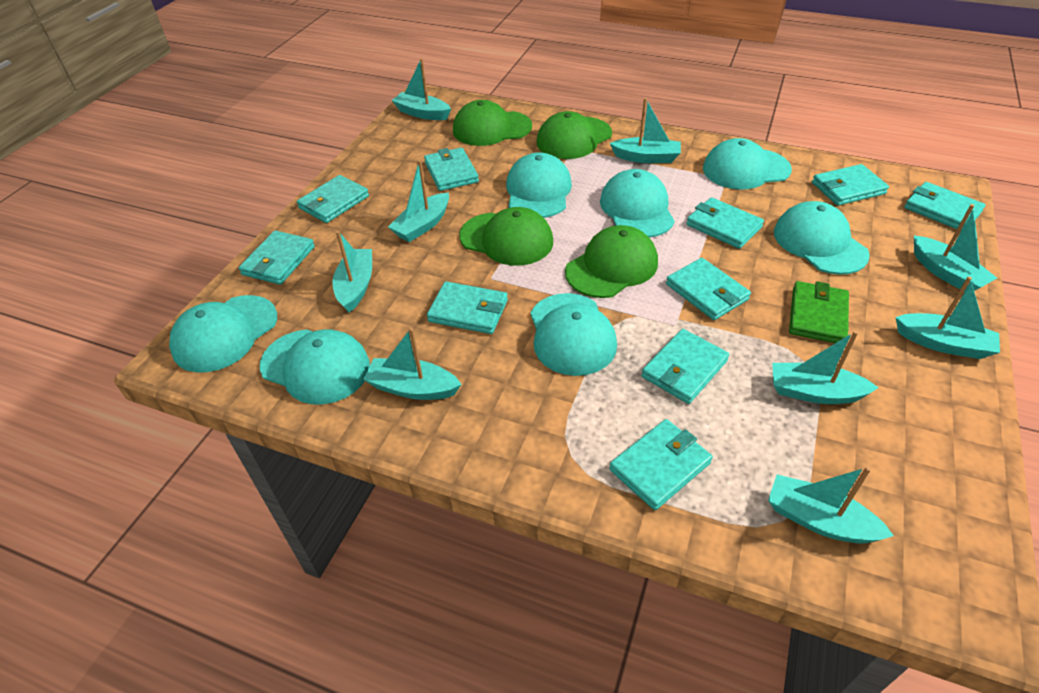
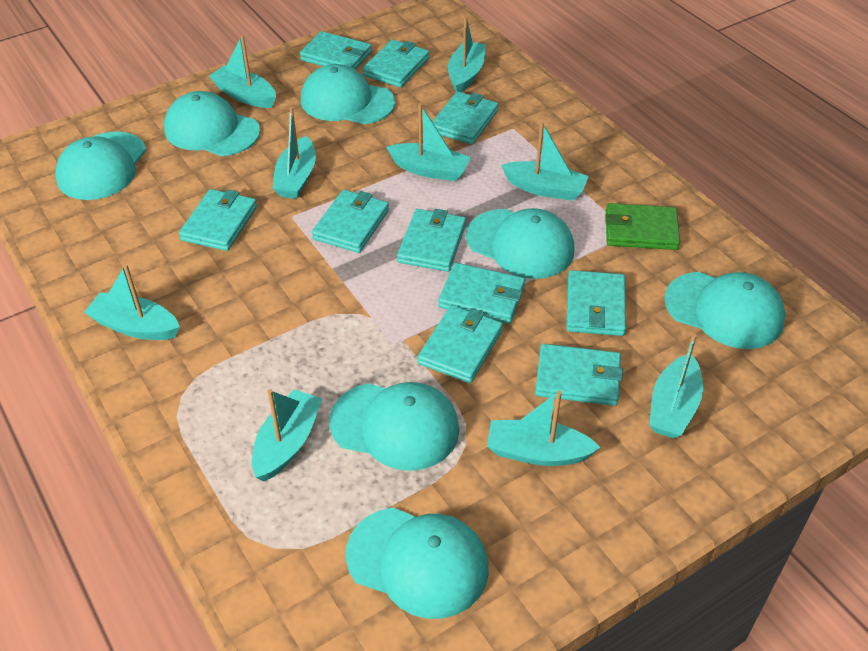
green cap: [453,100,532,146] [459,207,553,266] [537,111,612,159] [565,225,658,298] = 4 -> none = 0

